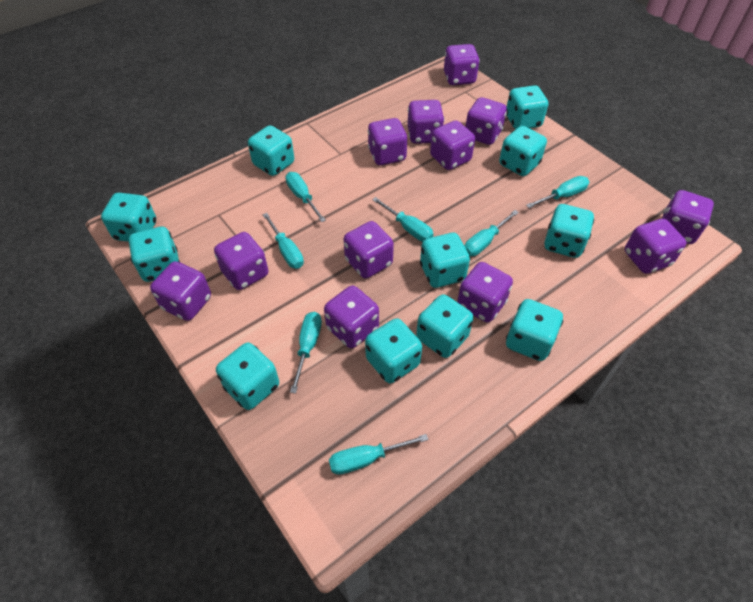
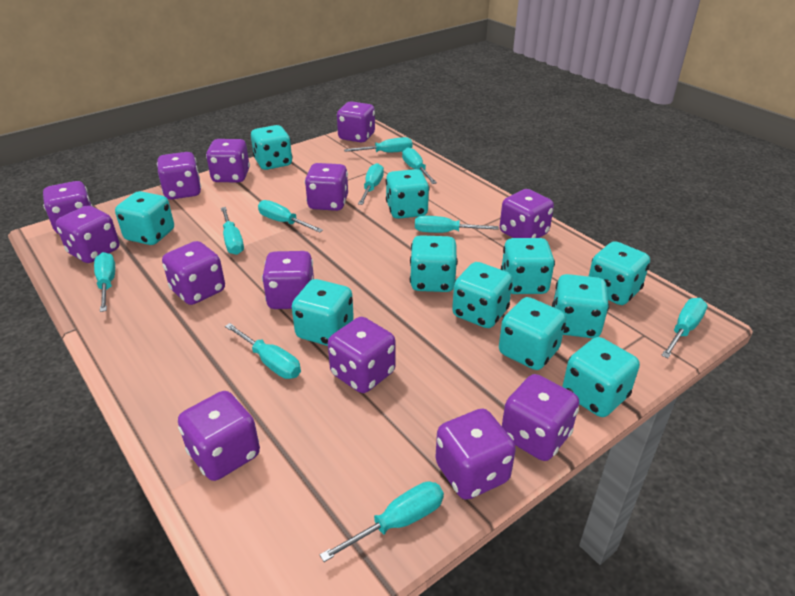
purple dice: [150,261,211,321] [214,232,269,290] [324,286,379,348] [344,221,394,278] [368,118,407,165] [408,100,444,144] [430,120,475,170] [444,44,480,85] [457,262,513,322] [465,97,507,145] [625,219,686,274] [662,190,714,244] = 12 -> [43,181,92,234] [56,205,119,263] [157,152,201,200] [162,241,225,305] [178,391,260,481] [206,139,250,182] [262,251,314,309] [305,163,348,211] [328,317,396,393] [337,101,375,142] [435,408,516,500] [500,189,554,238] [502,374,579,461] = 13
turquoise screwdriver: [263,213,304,269] [285,172,326,222] [290,312,322,393] [329,434,429,475] [372,197,434,242] [464,210,519,256] [526,176,589,208] = 7 -> [94,252,115,312] [221,207,244,255] [225,323,301,379] [258,200,323,233] [320,481,444,562] [344,137,412,153] [358,163,384,205] [402,147,437,184] [415,216,498,233] [661,298,708,358] = 10

